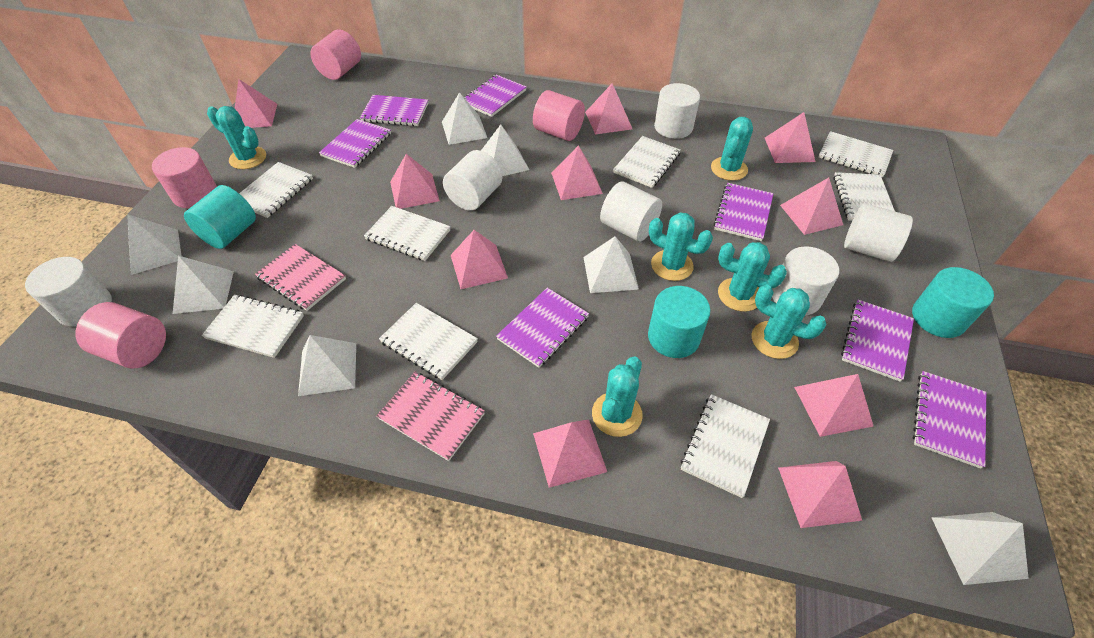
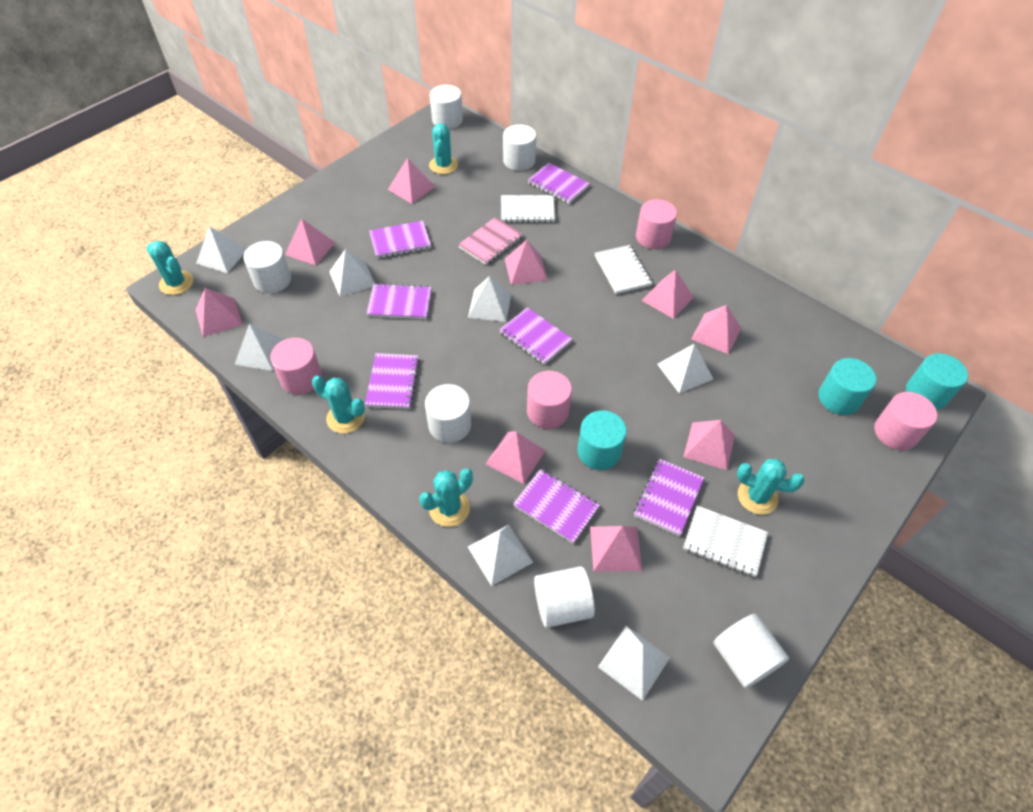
pink notebook: [255,244,346,311] [376,372,485,461] = 2 -> [458,217,523,265] = 1
pink pyramid: [235,79,277,128] [390,154,440,209] [451,230,508,289] [533,419,607,488] [551,145,603,200] [585,83,632,135] [765,112,816,163] [778,461,862,528] [780,178,843,235] [794,374,874,437] = 10 -> [196,288,243,337] [285,218,336,266] [388,158,435,204] [486,431,546,484] [505,240,547,285] [590,526,642,571] [642,269,694,319] [684,420,735,470] [691,305,741,354] = 9
turquoise cactus: [207,106,266,169] [592,357,642,437] [649,212,713,281] [711,117,753,181] [718,242,787,312] [752,284,826,359] = 6 -> [147,241,193,295] [312,376,365,434] [419,468,473,527] [429,123,458,174] [737,459,805,515] = 5
white notebook: [202,294,304,358] [239,162,313,218] [364,206,451,261] [379,303,478,380] [613,136,681,188] [681,394,770,498] [819,131,894,177] [833,172,895,221] = 8 -> [501,195,555,223] [595,245,653,294] [683,506,768,577] = 3

